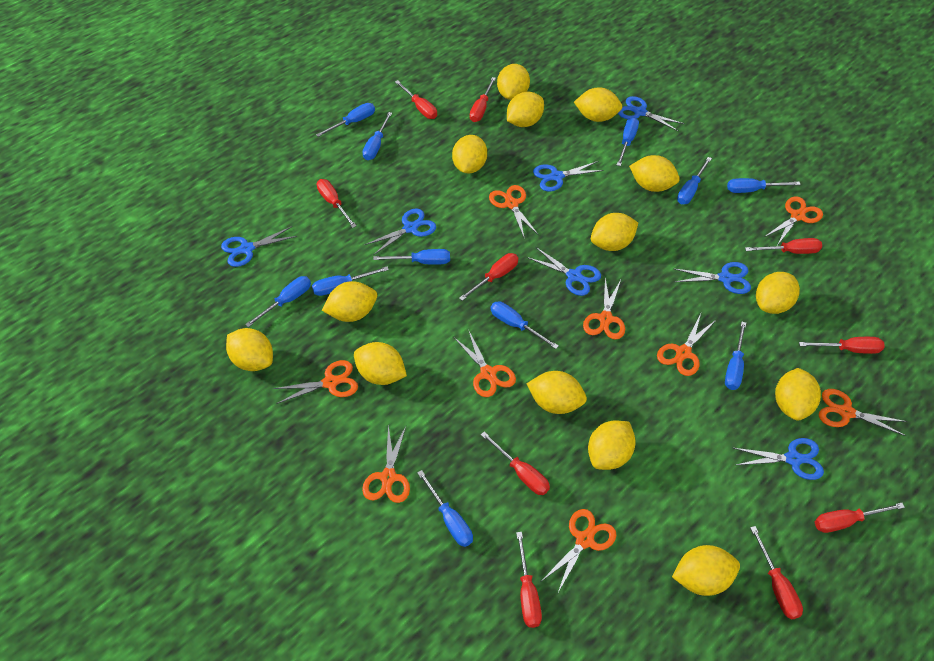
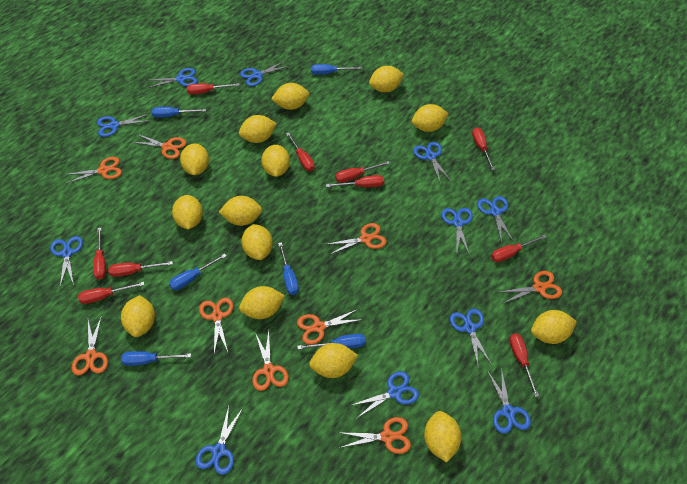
blue scissors: [221,226,297,267] [365,209,436,255] [527,247,601,296] [533,161,604,191] [618,96,685,132] [675,262,751,294] [734,438,824,480] = 7 -> [50,236,83,286] [97,114,148,137] [146,68,197,88] [195,406,243,475] [240,60,290,86] [349,371,419,418] [413,142,452,182] [441,208,473,254] [450,309,492,365] [477,196,514,243] [487,368,531,434] = 11
blue screwdriver: [245,276,311,327] [312,266,389,296] [316,103,375,137] [362,112,392,160] [373,249,450,265] [417,470,473,547] [491,301,559,349] [617,117,639,166] [677,157,712,204] [725,322,746,390] [727,178,801,193] = 11 -> [121,351,191,366] [152,107,206,118] [169,254,226,290] [278,242,299,295] [297,334,365,349] [311,64,362,75] = 6

